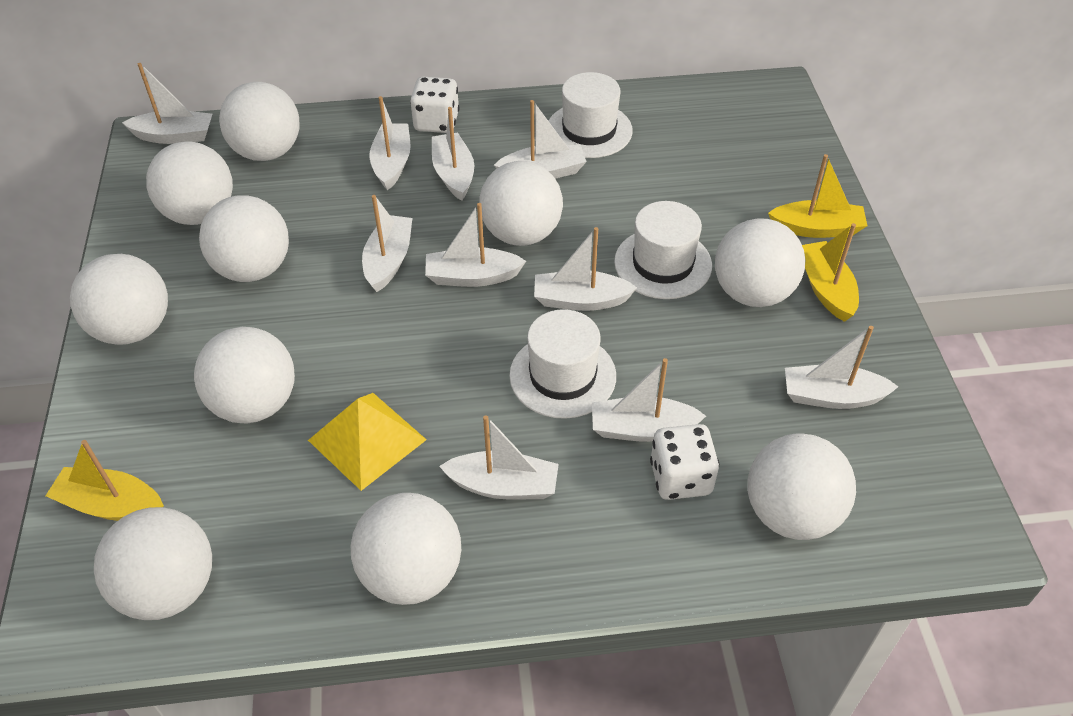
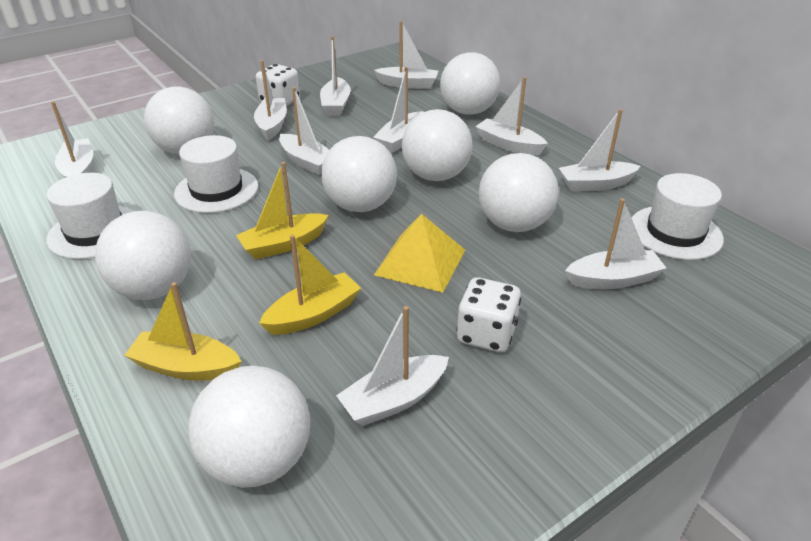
white ball: [70,254,168,345] [94,507,212,620] [146,141,233,225] [194,327,295,423] [199,195,289,282] [219,82,300,161] [351,493,461,605] [479,161,563,246] [715,218,805,307] [747,433,856,540] = 10 -> [95,211,191,300] [144,87,214,154] [188,366,310,488] [321,136,397,212] [402,109,473,181] [440,52,500,115] [479,153,558,232] = 7

